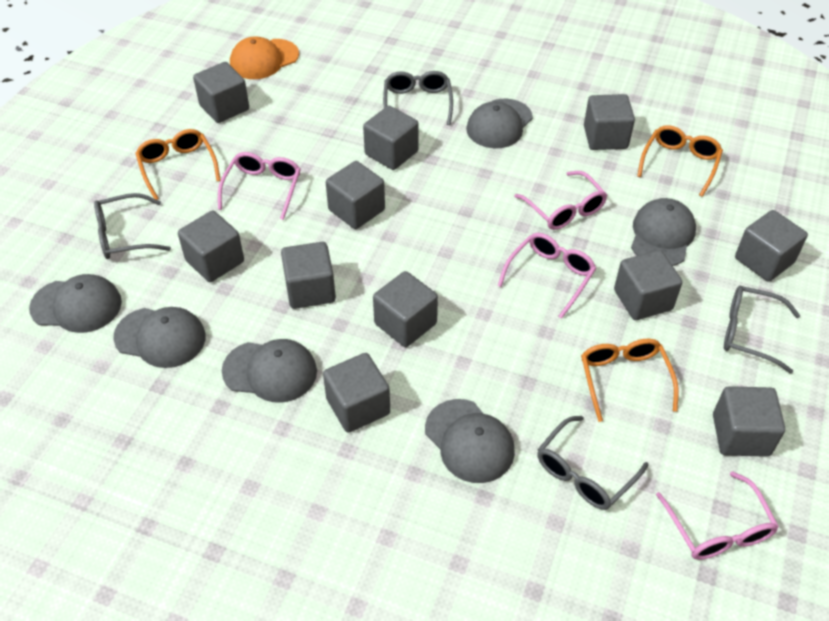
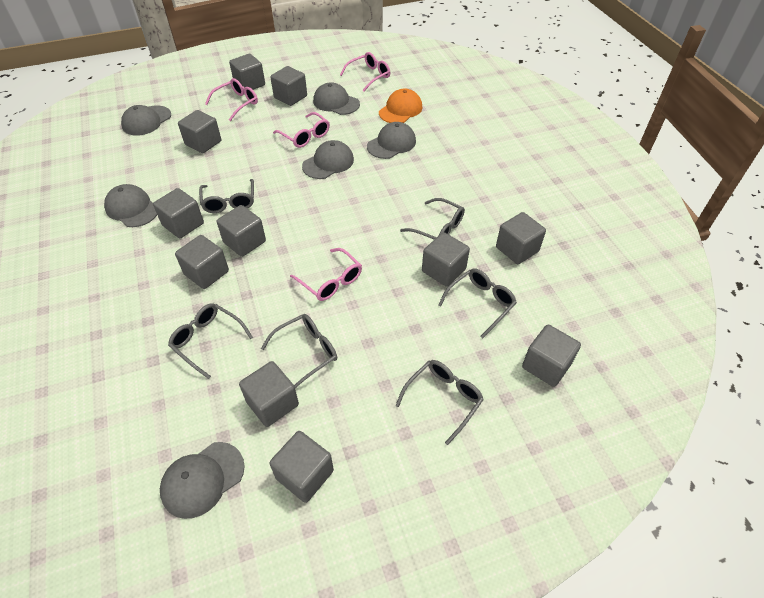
grey glasses: [94,193,171,259] [383,71,453,125] [537,416,648,510] [724,286,800,374] = 4 -> [168,303,253,379] [199,179,254,213] [261,314,337,388] [396,360,484,445] [400,198,465,240] [438,268,517,338] = 6
orange glasses: [135,129,221,200] [581,339,679,422] [637,125,723,197] = 3 -> none = 0

